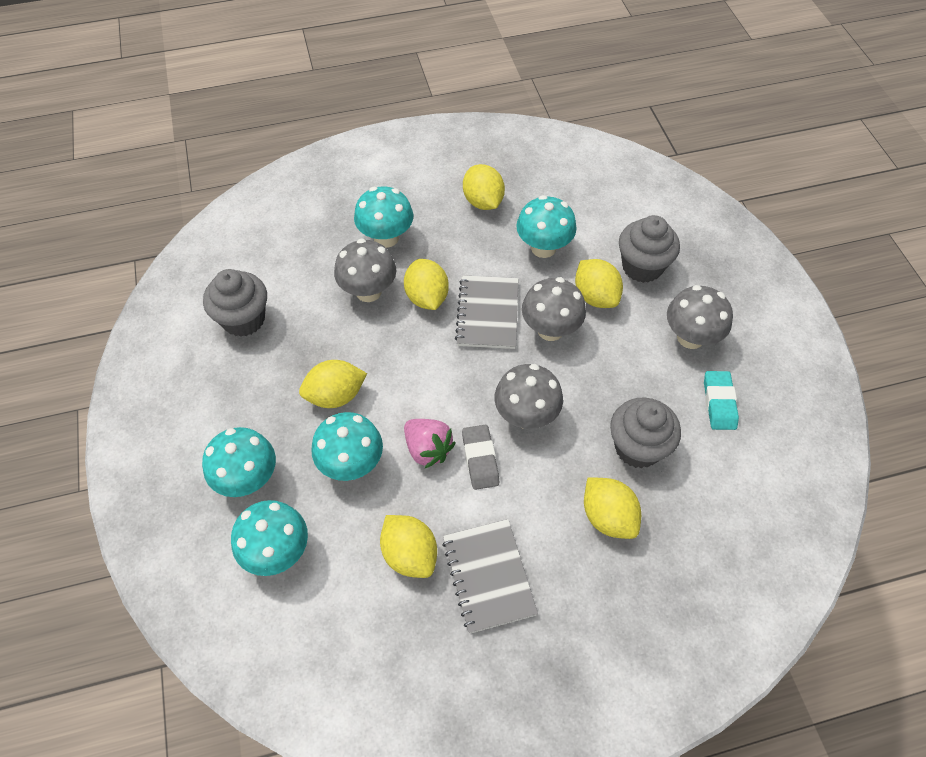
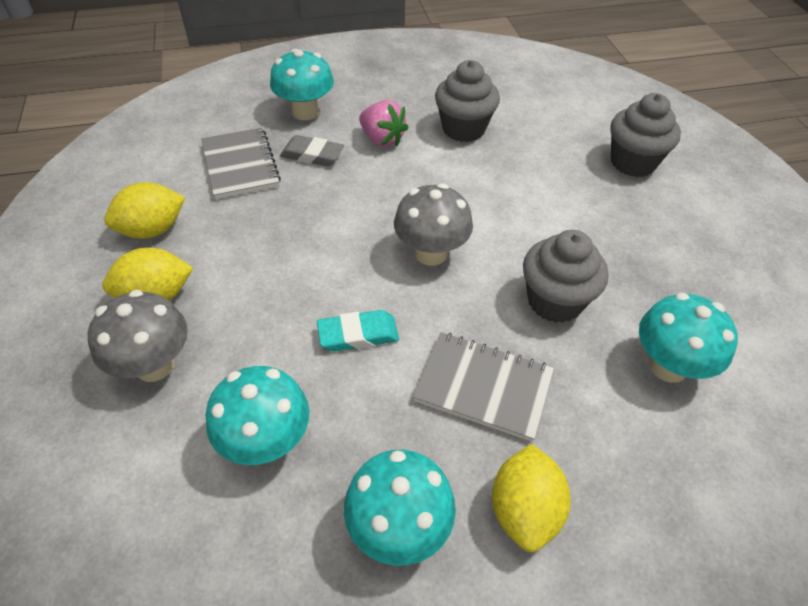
grey mushroom: [334,239,396,302] [495,364,563,429] [522,277,586,341] [667,285,733,349] = 4 -> [88,290,188,382] [394,183,473,266] = 2
turquoise mushroom: [202,427,276,497] [231,500,308,576] [311,412,383,481] [354,187,413,248] [516,195,576,258] = 5 -> [206,366,310,465] [270,49,334,120] [344,450,456,566] [639,293,738,383] = 4
yellow lemon: [299,360,367,408] [380,515,437,578] [404,259,449,310] [463,164,505,210] [575,259,623,308] [584,477,641,539] = 6 -> [102,247,193,301] [105,182,185,238] [492,444,571,552] = 3

